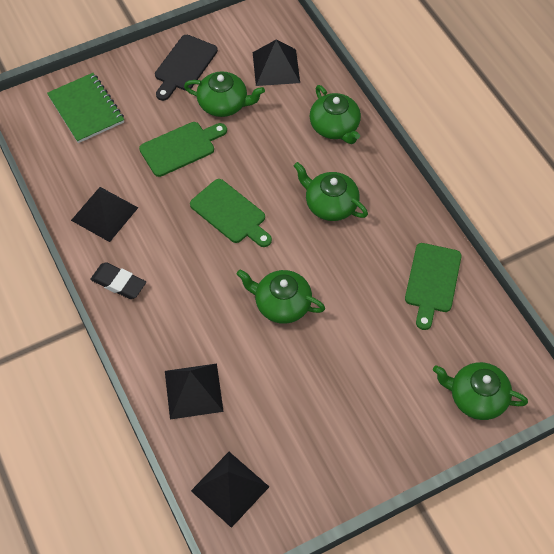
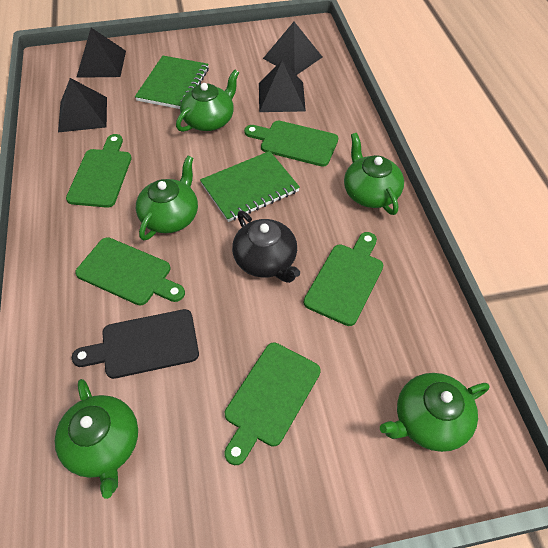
black eraser: [90,262,146,299] = 1 -> none = 0
black teapot: none = 0 -> [232,211,300,283] = 1
green cutting board: [139,122,227,177] [190,179,272,247] [405,243,462,330] = 3 -> [66,134,132,208] [75,237,185,306] [225,343,321,465] [244,120,338,167] [304,232,384,326] = 5
green notebook: [47,73,124,143] = 1 -> [135,56,209,109] [200,151,300,222] = 2

